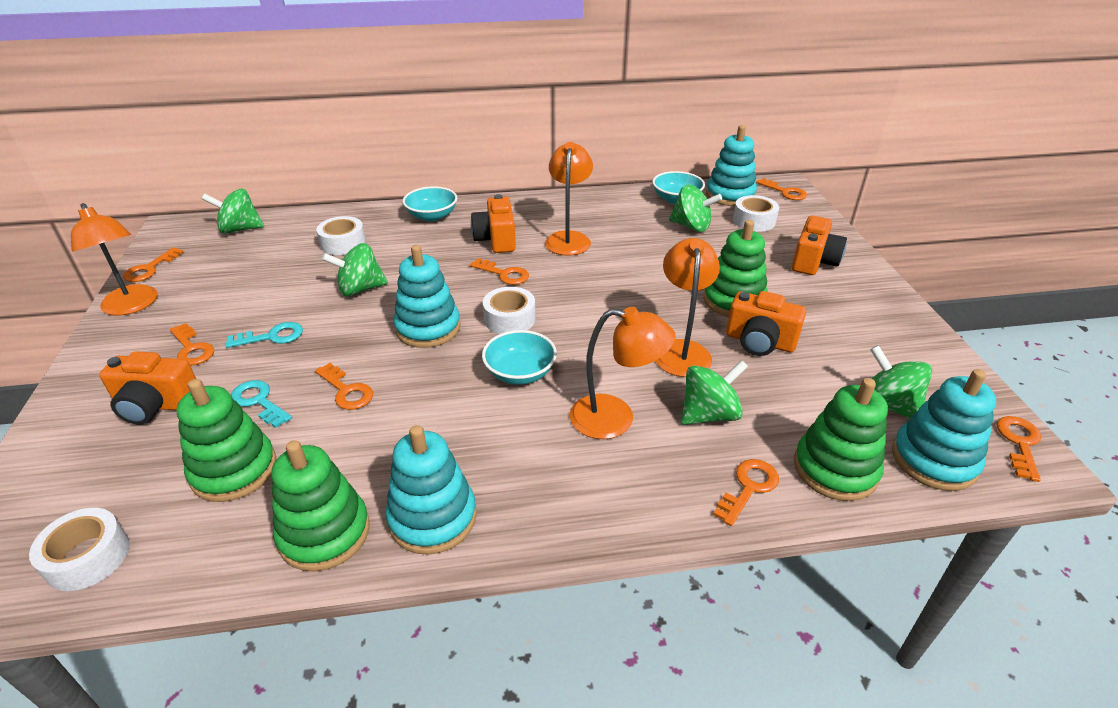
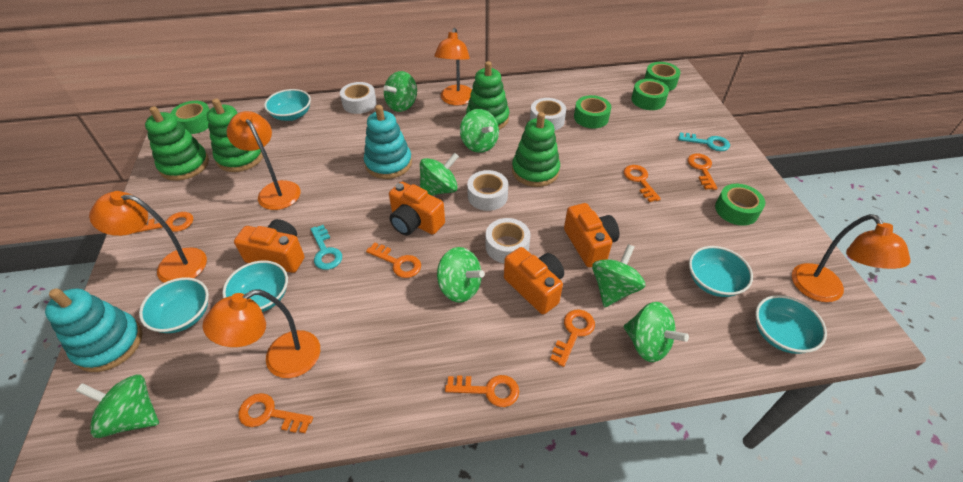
green spinning top: [202,189,264,234] [322,243,388,296] [669,185,722,232] [681,360,748,425] [870,345,932,418] = 5 -> [76,375,159,438] [384,71,417,112] [420,153,459,195] [437,247,485,302] [460,109,499,153] [592,244,645,307] [624,302,689,362] = 7
green tape: none = 0 -> [171,101,210,134] [574,95,611,129] [631,79,669,110] [644,62,681,91] [715,184,765,226] = 5
orange lamp: [71,203,158,316] [545,142,593,256] [570,307,676,439] [655,238,720,377] = 4 -> [89,191,207,283] [202,290,320,378] [227,111,301,210] [434,28,472,105] [792,214,911,302] = 5
turquoise bowl: [403,186,457,221] [482,330,557,385] [652,171,705,204] = 3 -> [139,277,209,333] [222,260,288,312] [264,89,311,121] [689,246,753,297] [755,295,827,354] = 5
turquoise stacking toy: [386,425,477,555] [393,245,461,348] [706,125,757,206] [892,369,996,491] = 4 -> [45,288,142,372] [364,105,412,179] = 2

